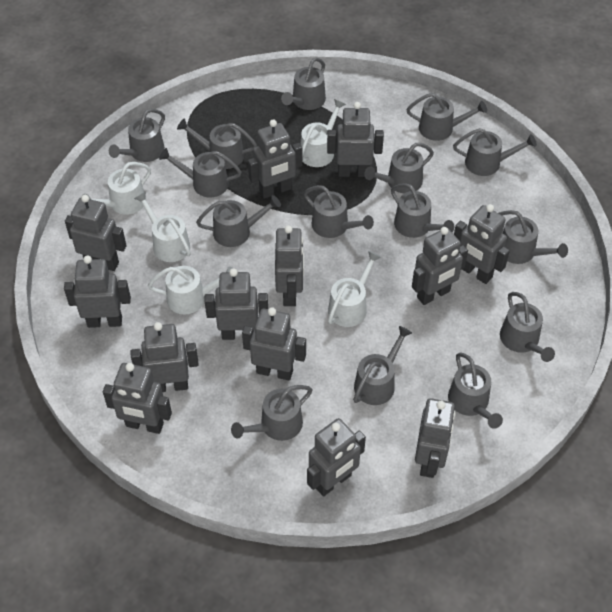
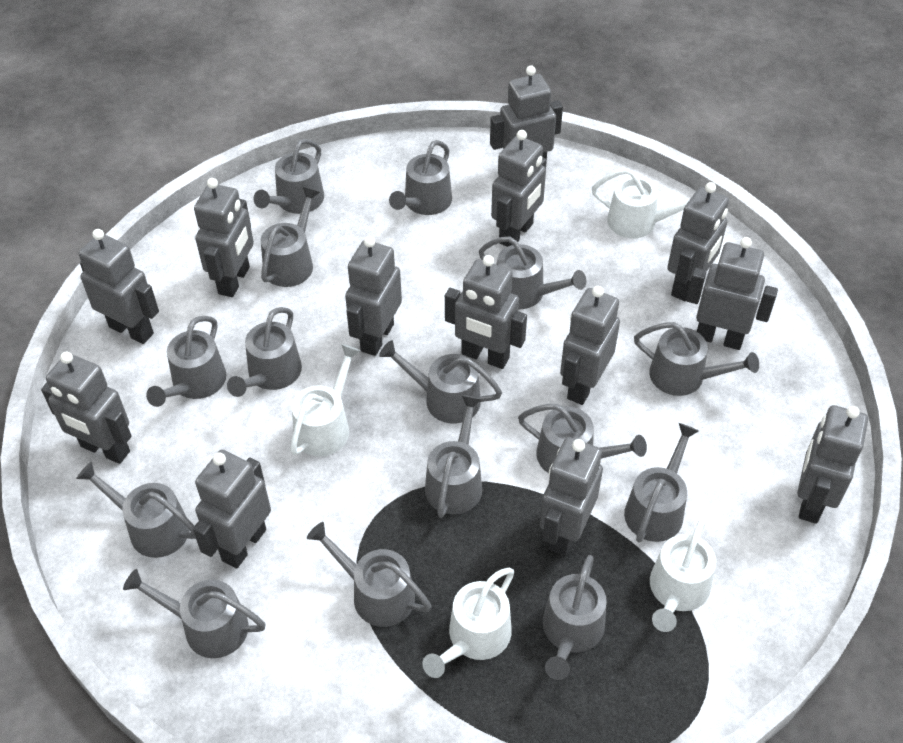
white watering can: [81,162,151,215] [134,192,191,262] [148,266,232,315] [300,99,346,167] [328,251,381,327] = 5 -> [290,344,361,456] [422,568,514,678] [592,169,689,238] [650,518,716,632] = 4

